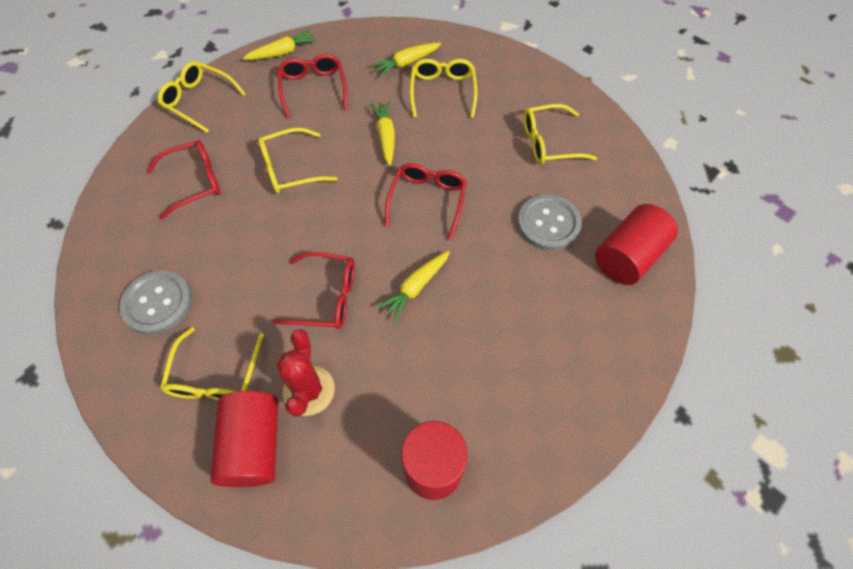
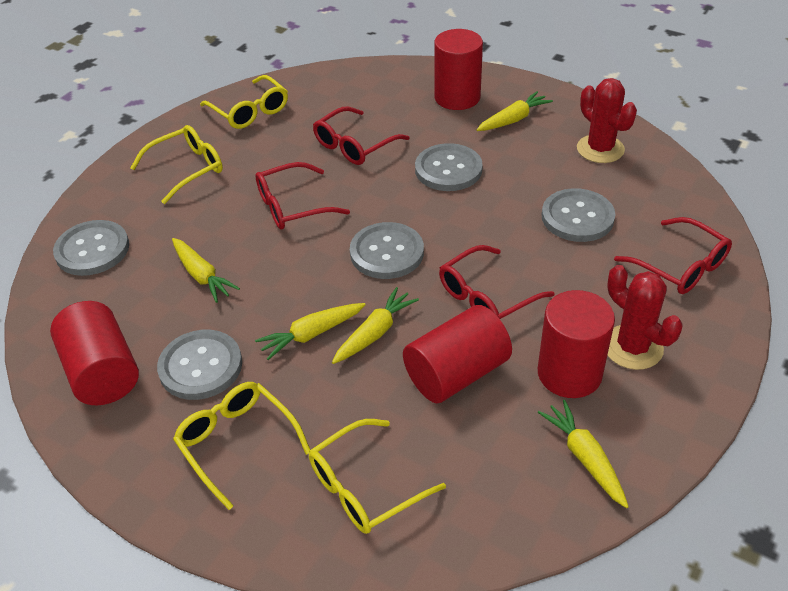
grey button: [120,270,192,335] [518,194,582,251] = 2 -> [53,220,129,276] [157,330,242,400] [350,222,424,279] [415,143,483,191] [542,188,615,242] = 5
red cactus: [277,329,335,417] = 1 -> [577,78,637,163] [607,265,683,370] = 2
red cylinder: [210,391,278,487] [401,421,468,500] [595,204,678,285] = 3 -> [50,301,139,405] [403,305,512,403] [434,29,483,110] [538,290,615,398] = 4
yellow carrot: [243,29,317,60] [370,101,395,166] [371,43,441,77] [377,251,450,322] = 4 -> [172,238,240,303] [255,303,365,360] [332,287,419,364] [477,91,553,131] [538,400,629,508] = 5
yellow glasses: [158,61,246,133] [160,327,264,400] [258,128,338,194] [410,59,478,118] [524,104,597,164] = 5 -> [130,125,223,204] [173,382,310,510] [200,75,288,129] [309,419,446,534] = 4

